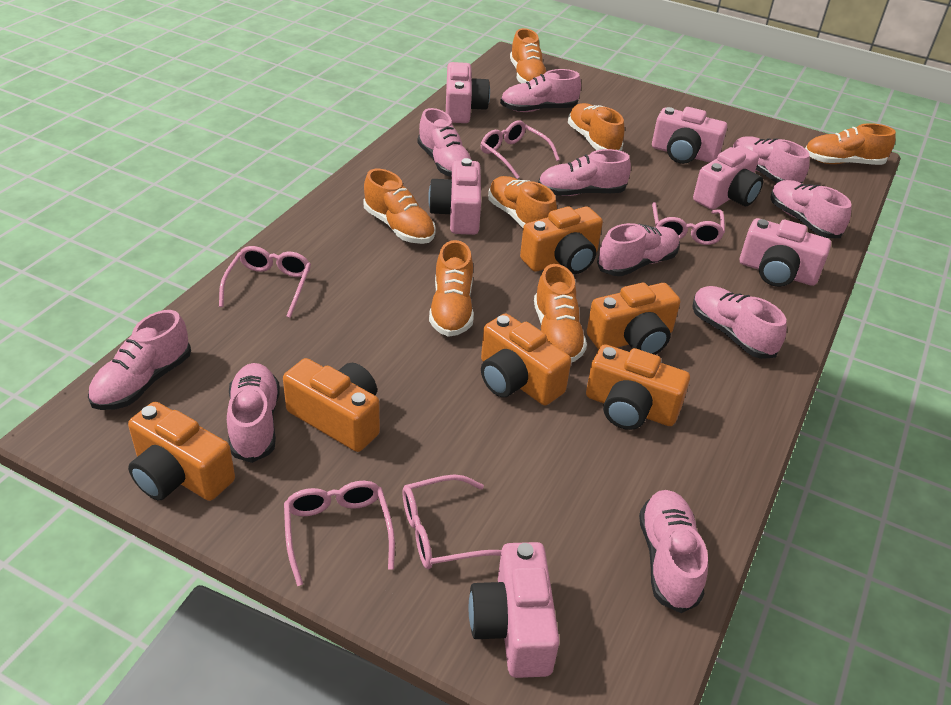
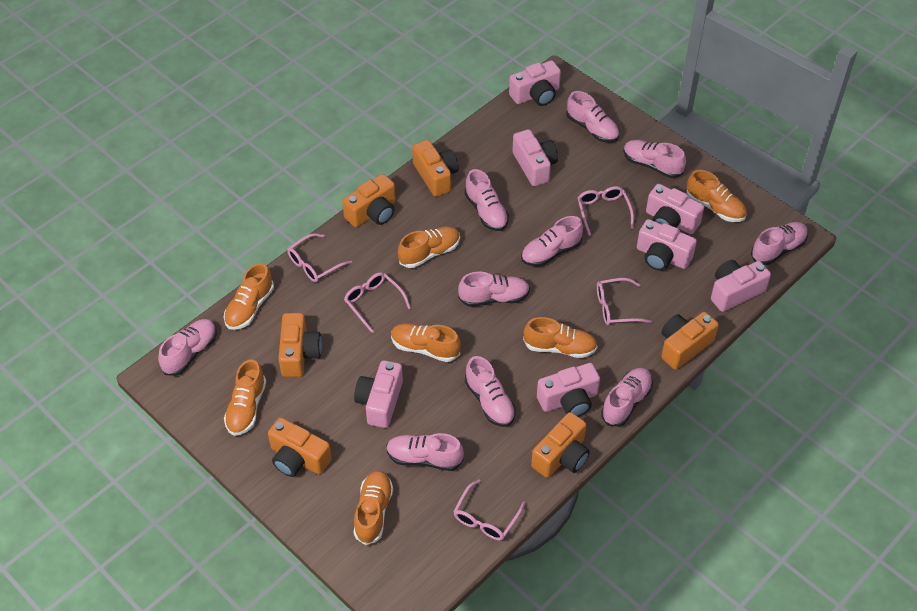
pink camera: [428,158,481,235] [446,62,490,123] [468,542,560,678] [652,107,727,164] [693,146,763,210] [740,218,831,287] = 6 -> [354,360,403,428] [509,60,561,106] [512,129,558,186] [537,363,600,417] [637,219,697,271] [646,184,704,234] [711,260,771,312] = 7

